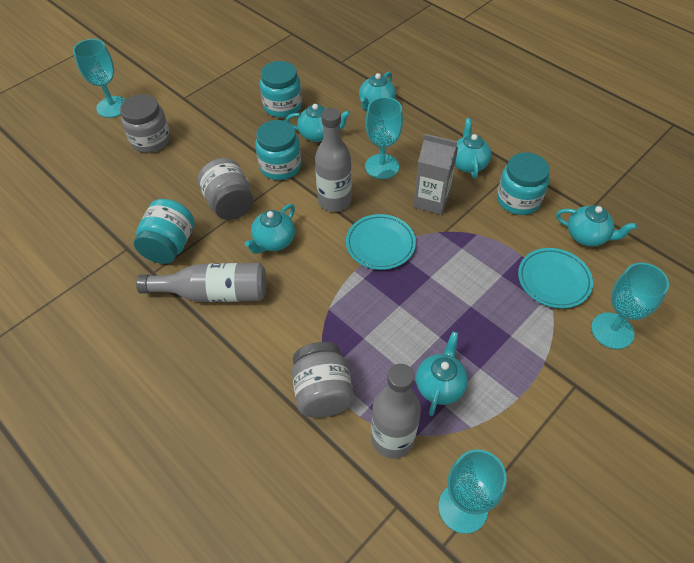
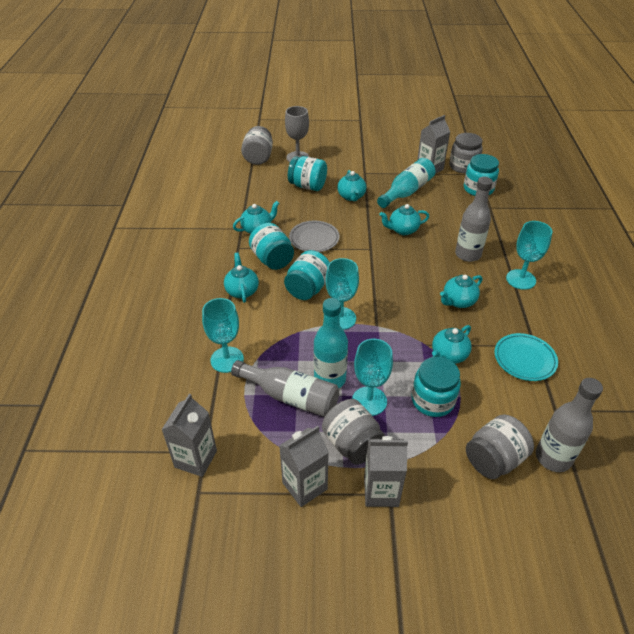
grey carton: [413,134,458,215] = 1 -> [162,394,217,477] [279,426,329,507] [364,436,408,507] [417,115,450,174] = 4
grey goblet: none = 0 -> [285,106,309,162] = 1
grey jar: [120,94,171,153] [198,158,254,220] [292,342,354,418] = 3 -> [241,126,273,165] [322,399,385,465] [449,133,483,174] [466,414,534,479] = 4
grey plate: none = 0 -> [289,221,340,252] = 1
turquoise bottle: none = 0 -> [313,298,348,388] [377,158,435,208] = 2
turquoise jar: [134,199,195,264] [255,120,301,180] [260,61,302,118] [497,152,550,215] = 4 -> [249,223,294,270] [284,250,330,300] [288,156,327,191] [412,357,461,417] [464,154,499,196] = 5
turquoise plate: [346,214,416,270] [518,248,593,309] = 2 -> [494,333,558,381] = 1

